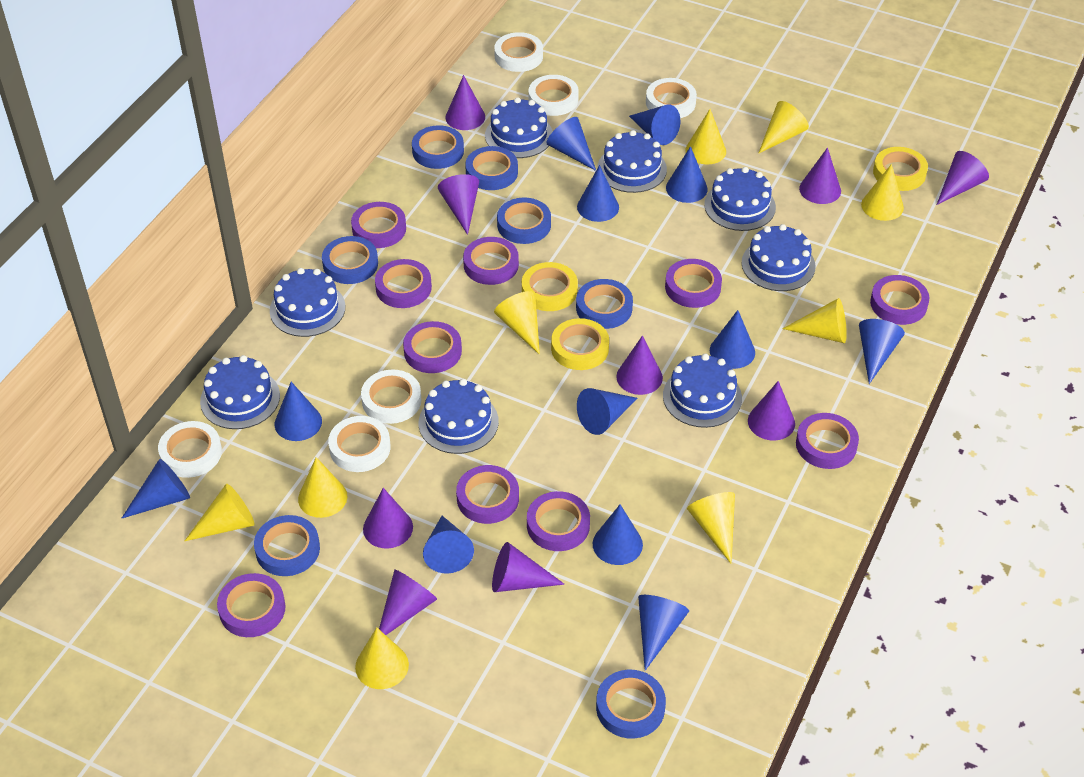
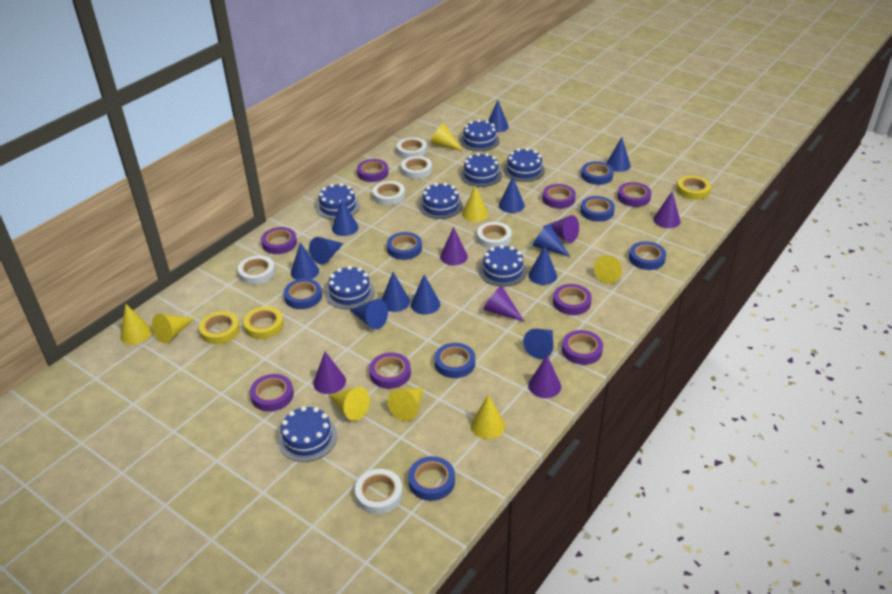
purple cone: [363,488,413,549] [379,570,437,635] [438,174,479,235] [445,75,485,130] [492,542,565,592] [616,336,663,395] [748,381,795,441] [799,148,841,204] [937,151,989,205] = 9 -> [313,352,346,394] [440,227,468,265] [484,286,525,322] [528,355,561,398] [543,215,579,243] [653,192,680,228] = 6
purple tape: [217,573,286,637] [351,202,406,248] [375,259,432,308] [403,321,462,373] [456,465,519,524] [463,237,519,285] [527,491,590,551] [665,259,722,308] [796,413,859,469] [870,275,929,325] = 10 -> [250,374,294,411] [261,227,297,254] [357,159,389,182] [369,353,411,389] [542,184,576,209] [553,284,592,315] [562,330,603,365] [617,182,652,207] = 8
yellow cone: [185,484,255,541] [298,457,347,518] [355,627,409,689] [494,291,540,355] [686,109,726,164] [687,492,735,564] [758,101,809,154] [782,298,847,343] [861,164,904,221] = 9 -> [120,304,152,345] [152,314,195,344] [328,387,370,421] [388,388,423,421] [431,124,463,151] [462,185,488,222] [471,394,505,439] [594,255,622,283] = 8

